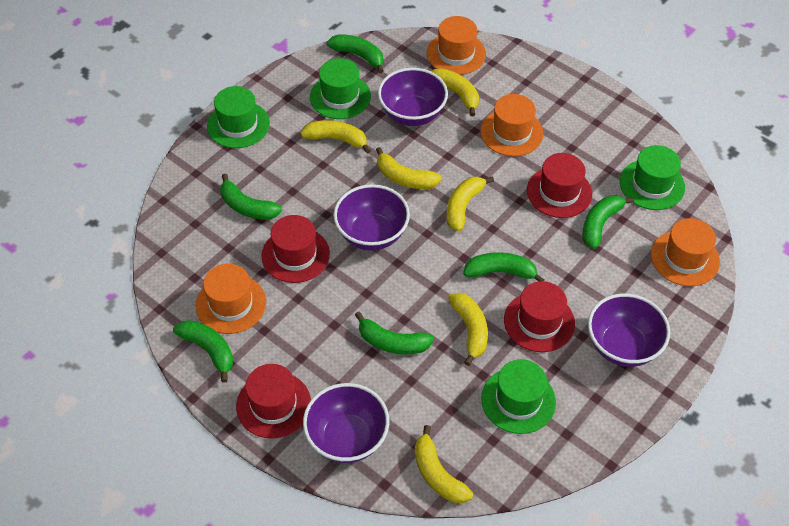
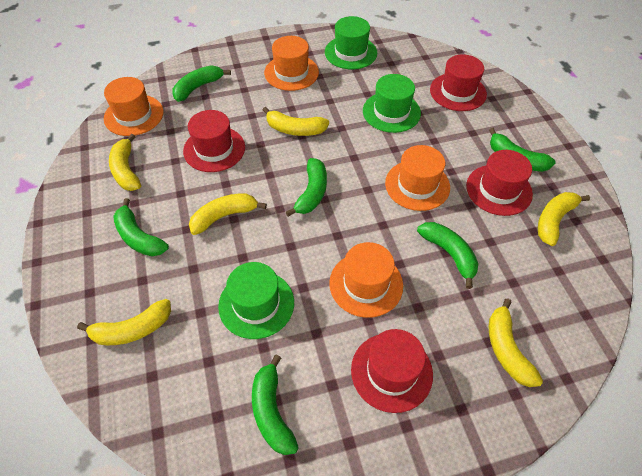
green hat: [207,86,270,148] [310,58,371,119] [481,359,556,434] [620,145,685,210] = 4 -> [218,262,294,339] [325,16,377,69] [363,74,421,133] = 3
purple bowl: [303,383,389,463] [333,184,410,251] [378,68,448,126] [588,293,670,367] = 4 -> none = 0

